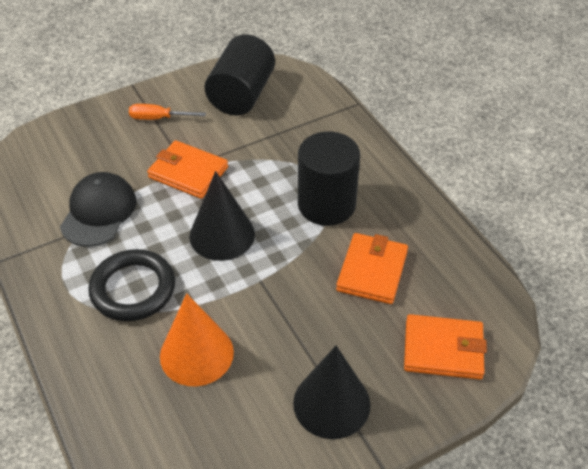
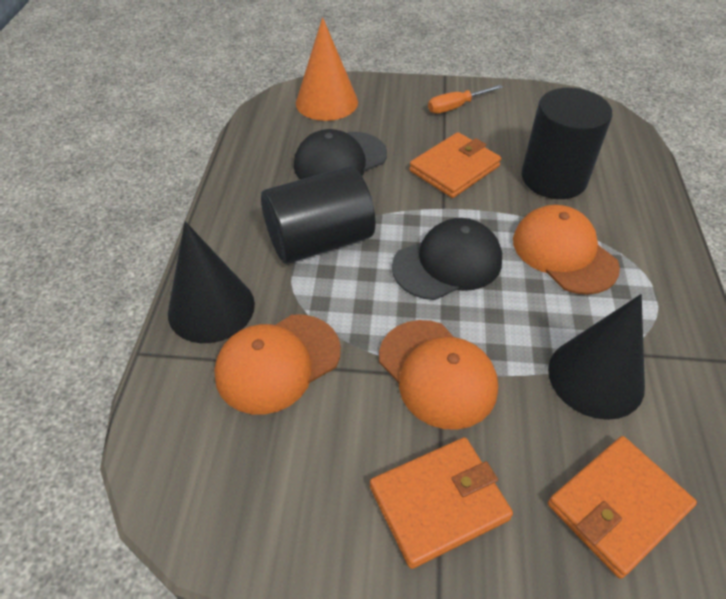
black cap: [60,172,136,247] = 1 -> [294,129,387,180] [392,218,502,300] = 2
black ring: [88,249,175,321] = 1 -> none = 0
orange cap: none = 0 -> [214,315,341,414] [379,320,498,430] [513,205,620,295] = 3

